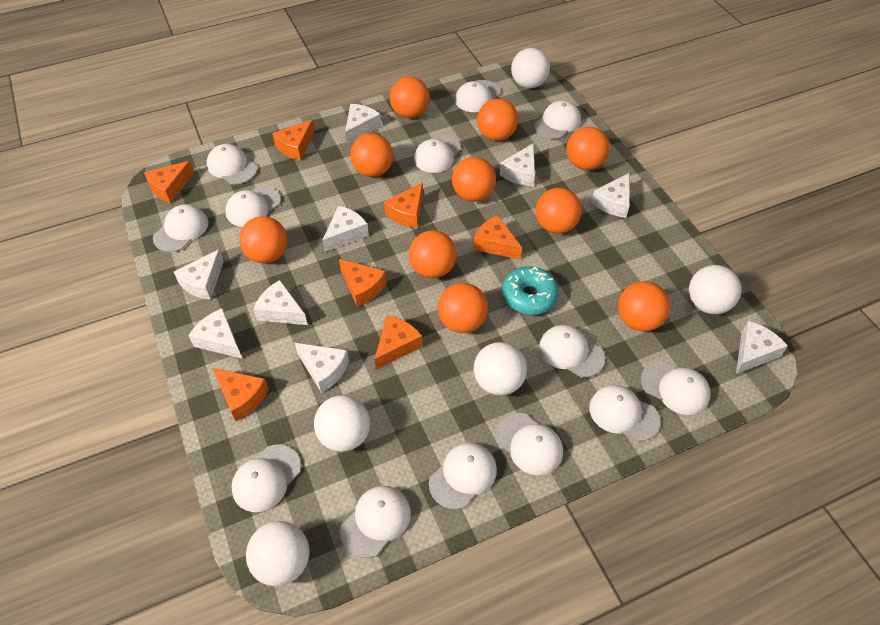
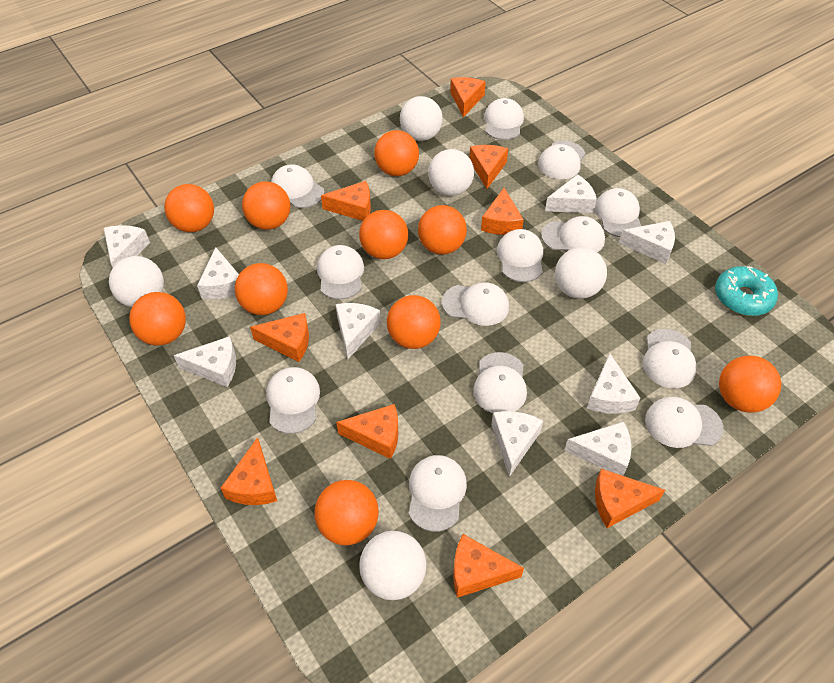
orange cheese: [144,161,194,203] [213,368,269,421] [272,120,315,161] [339,259,387,307] [375,315,423,370] [384,182,423,228] [473,215,522,259] = 7 -> [221,437,277,505] [250,313,309,362] [321,181,371,221] [336,404,398,459] [450,77,486,117] [453,534,524,598] [469,145,508,189] [481,188,524,235] [595,469,665,528] = 9

